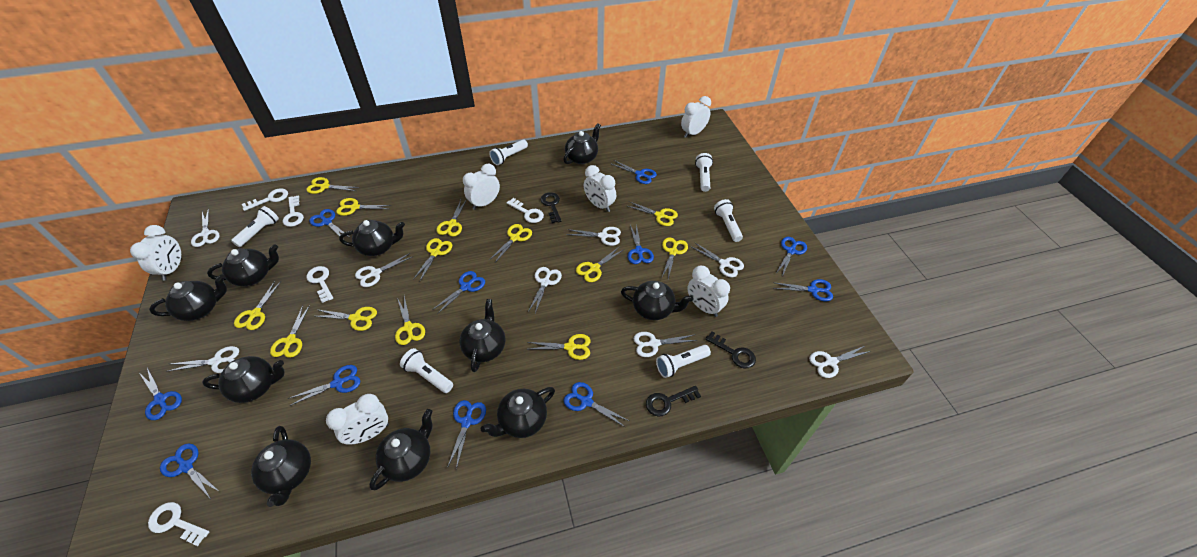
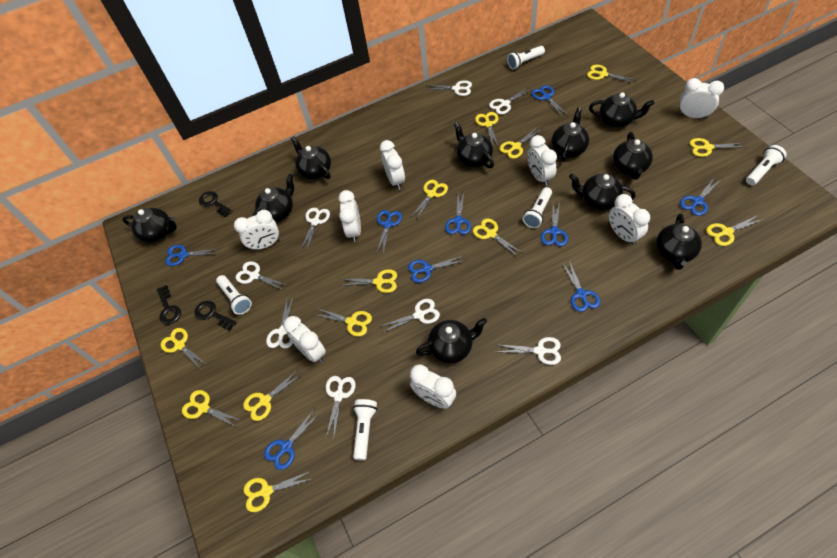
blue scissors: [140,367,182,420] [160,443,220,499] [288,365,360,406] [309,209,351,240] [432,271,485,314] [447,400,486,469] [563,382,629,428] [610,160,657,184] [628,224,654,264] [773,279,833,301] [776,237,807,276] = 11 -> [165,245,218,266] [264,409,321,470] [376,210,402,254] [408,256,466,283] [445,193,471,235] [532,85,567,117] [541,201,568,246] [562,261,600,312] [680,177,720,216] = 9
white clock: [130,225,182,281] [326,394,389,445] [463,164,500,210] [584,165,616,212] [681,96,711,138] [687,266,730,317] = 6 -> [234,210,280,250] [284,316,326,363] [338,190,361,242] [380,140,405,190] [410,365,456,409] [527,135,557,186] [609,194,650,246] [678,78,724,118] = 8
white flashlight: [231,206,279,247] [400,348,453,393] [489,140,528,165] [656,345,711,378] [695,153,713,192] [714,199,743,242] = 6 -> [216,275,252,315] [353,399,377,461] [507,46,545,70] [523,187,552,228] [746,145,787,185] = 5
white key: [148,502,209,546] [242,188,288,211] [283,195,304,227] [306,266,333,303] [507,198,544,223] = 5 -> none = 0

